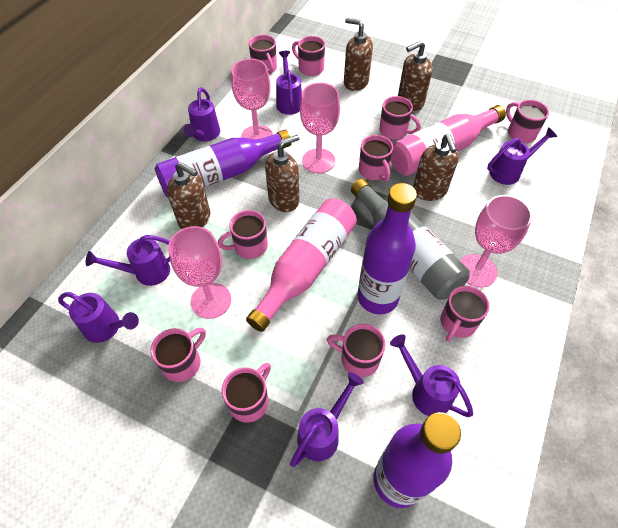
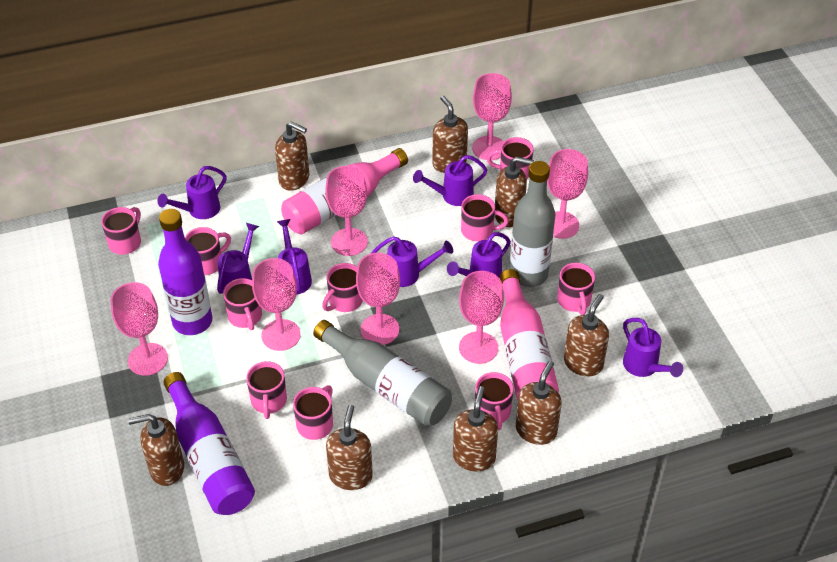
brown soap dispenser: [167,162,210,229] [265,135,300,212] [344,18,373,91] [398,41,432,111] [413,134,459,201] = 5 -> [128,414,184,486] [275,121,309,191] [326,405,373,490] [432,96,468,173] [453,386,498,472] [495,157,534,227] [516,361,562,445] [564,294,609,376] = 8
grey bottle: [351,179,470,300] = 1 -> [313,320,452,427] [510,161,555,287] = 2
pink goblet: [168,226,231,319] [231,59,273,140] [300,83,340,173] [460,195,532,288] = 4 -> [110,282,168,376] [252,258,301,351] [325,166,368,256] [356,253,400,345] [459,271,504,364] [472,73,512,160] [547,149,588,239] = 7
purple bottle: [155,130,292,198] [357,183,417,314] [373,412,461,508] = 3 -> [158,209,213,335] [163,372,255,515] = 2

